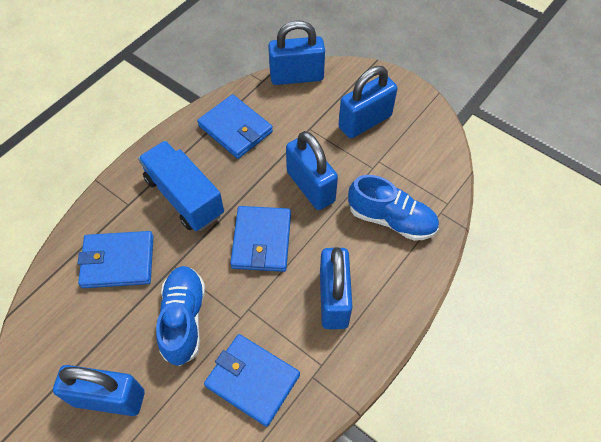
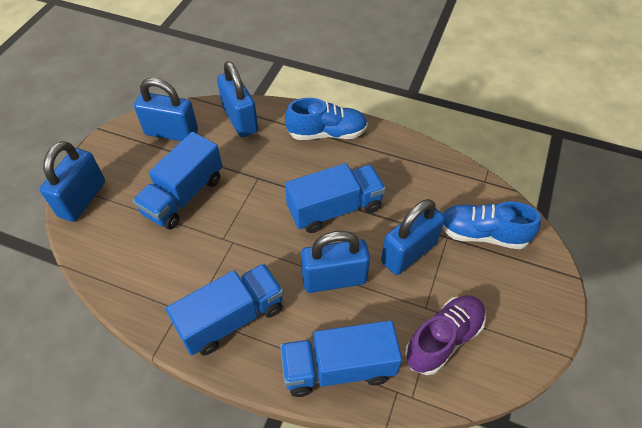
blue truck: [138,141,224,231] = 1 -> [133,132,223,229] [166,264,284,355] [280,320,402,397] [285,163,386,233] = 4
blue wallet: [78,231,153,288] [197,94,273,159] [204,334,300,427] [230,206,291,272] = 4 -> none = 0
purple shoe: none = 0 -> [405,295,486,375] = 1

